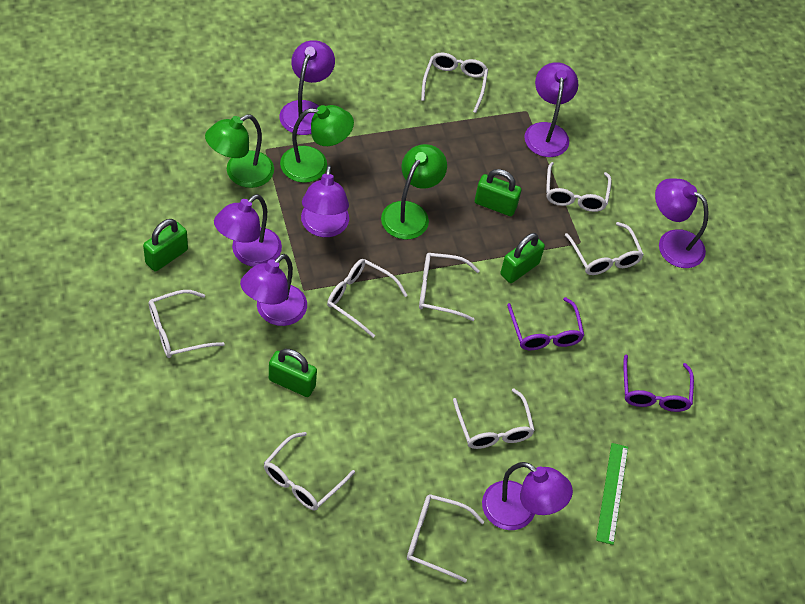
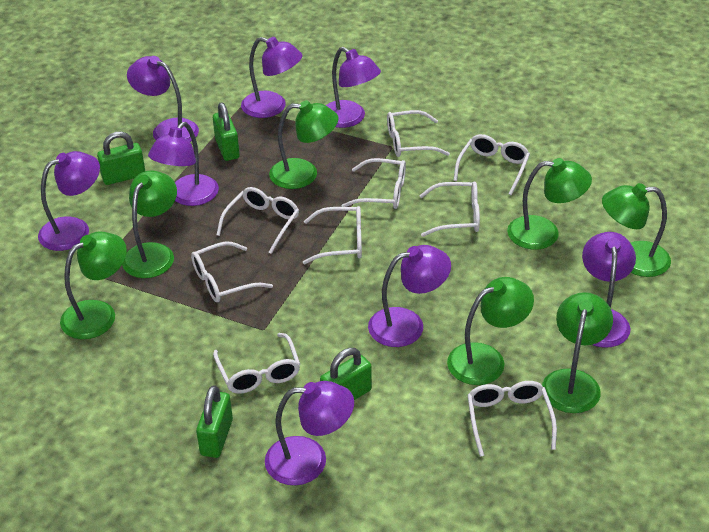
green lamp: [205,114,274,188] [280,105,354,183] [381,144,447,239] = 3 -> [60,232,127,339] [122,170,177,278] [269,100,339,189] [447,277,534,385] [507,158,592,250] [542,292,613,413] [602,183,671,277] = 7
green ruler: [596,443,628,545] = 1 -> none = 0
purple glasses: [507,297,584,350] [623,354,694,412] = 2 -> none = 0
purple lamp: [214,194,282,267] [240,254,307,326] [279,40,335,135] [301,165,349,237] [482,462,573,530] [524,62,578,157] [655,179,708,268] = 7 -> [38,151,100,251] [127,56,199,142] [148,122,219,206] [241,37,303,118] [265,381,354,485] [326,47,381,128] [368,245,451,347] [582,232,636,348] = 8

